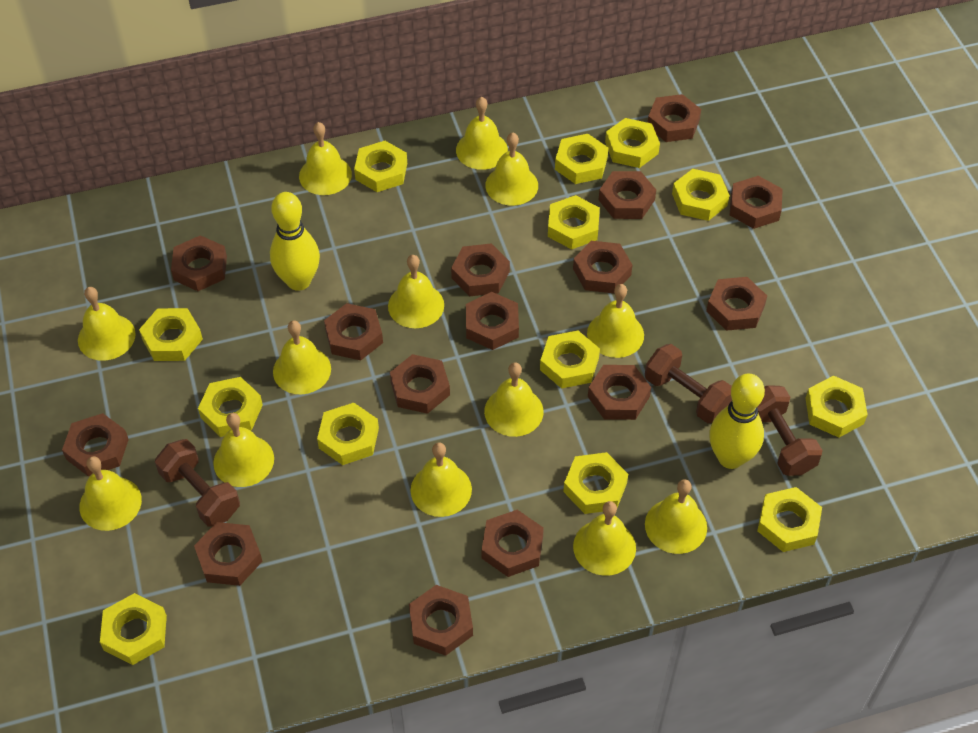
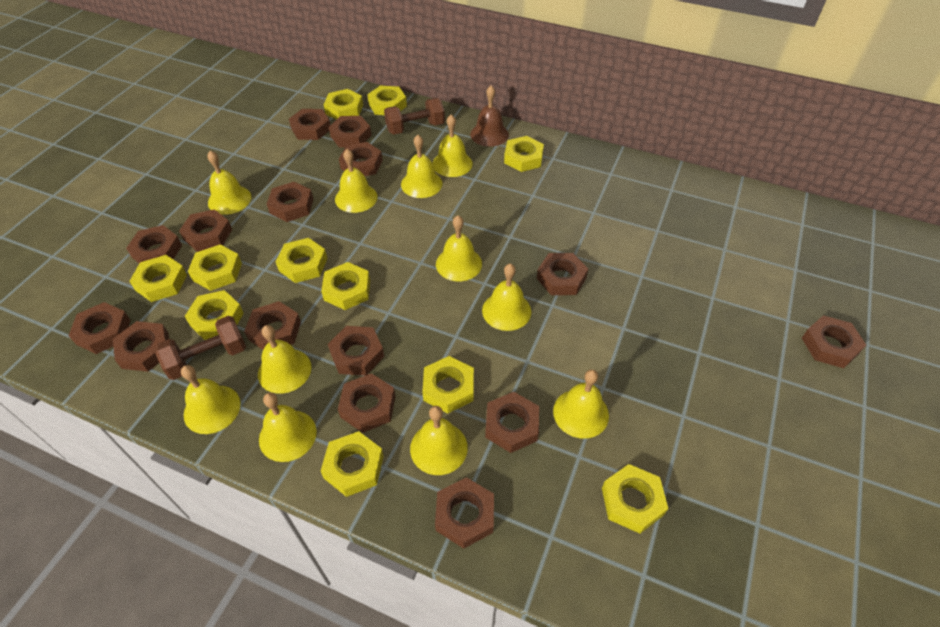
brown bell: none = 0 -> [470,86,509,147] = 1
brown dumbbell: [155,439,240,527] [645,344,732,423] [757,385,823,476] = 3 -> [155,316,246,380] [384,98,445,134] = 2
yellow bell: [78,287,136,361] [79,456,142,531] [213,413,274,487] [273,320,331,394] [299,122,352,195] [388,255,444,328] [411,442,472,517] [456,97,508,170] [484,362,544,437] [485,133,538,206] [573,501,636,576] [587,284,644,358] [645,479,707,554] = 13 -> [181,365,241,434] [207,151,251,215] [258,325,311,394] [259,393,317,462] [335,149,377,213] [401,135,443,198] [410,406,468,475] [432,115,473,177] [436,215,482,281] [482,264,531,331] [553,369,609,439] = 11
yellow bowling pin: [270,192,320,291] [709,374,765,469] = 2 -> none = 0
yellow nut: [100,593,167,665] [139,308,203,361] [198,377,263,437] [317,403,379,465] [354,141,407,192] [540,331,600,389] [548,195,600,249] [555,134,609,184] [563,452,628,514] [605,118,660,168] [672,169,730,221] [757,487,822,552] [805,375,868,438] = 13 -> [129,255,187,302] [185,290,244,340] [188,245,242,291] [276,238,328,283] [321,262,370,310] [321,431,384,497] [324,89,363,120] [367,86,407,115] [422,356,474,413] [504,136,544,172] [602,464,669,533] = 11

